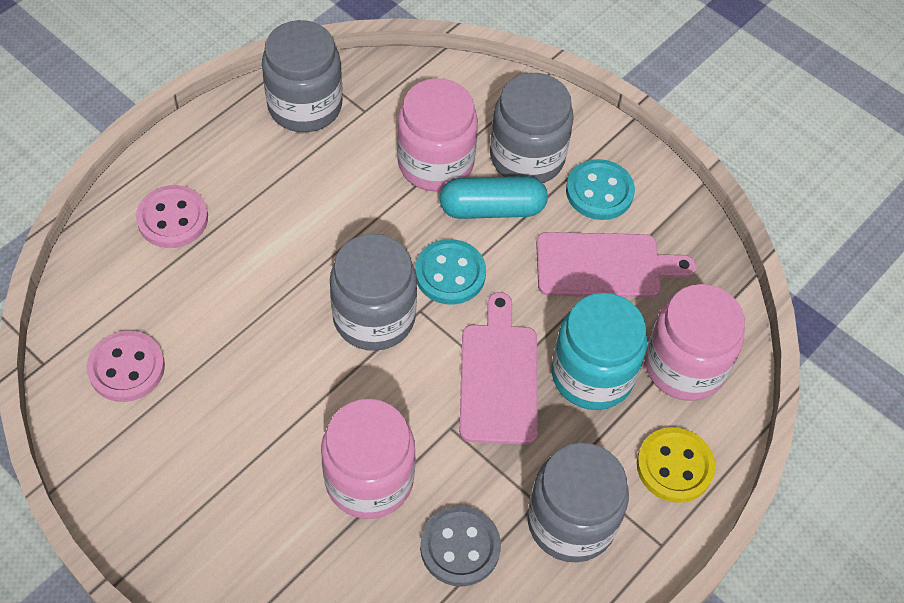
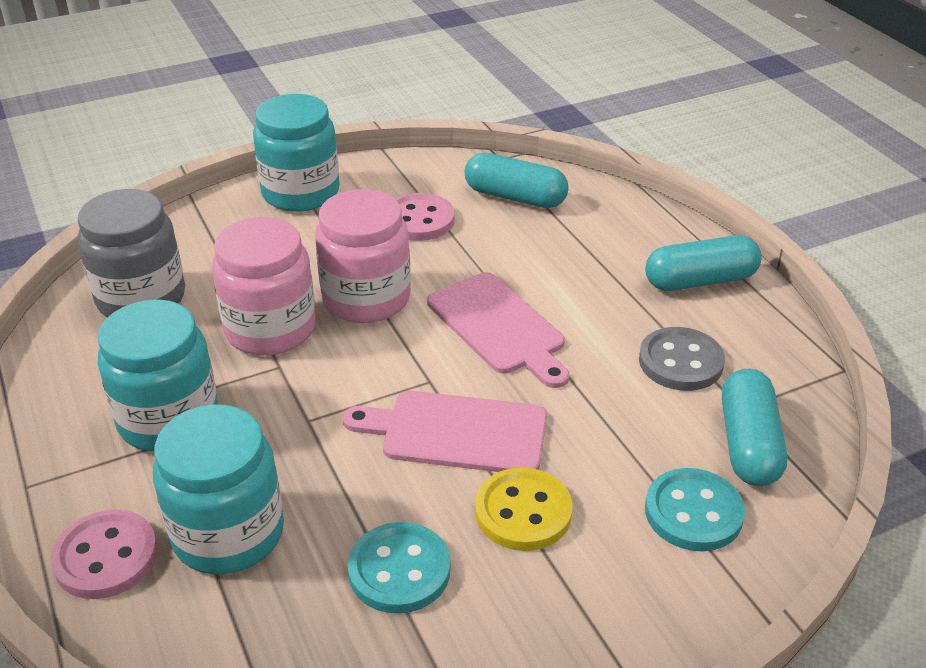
grey jar: [262,20,342,132] [330,234,417,351] [490,73,574,183] [527,443,629,562] = 4 -> [78,189,185,317] = 1
pink jar: [321,399,416,519] [397,78,478,192] [645,284,745,401] = 3 -> [212,217,316,355] [315,189,411,323] = 2
turquoise capsule: [440,176,548,219] = 1 -> [465,153,569,208] [645,235,762,291] [722,369,787,486] = 3
turquoise jar: [551,293,647,410] = 1 -> [98,299,218,452] [153,404,284,574] [253,94,340,212] = 3

